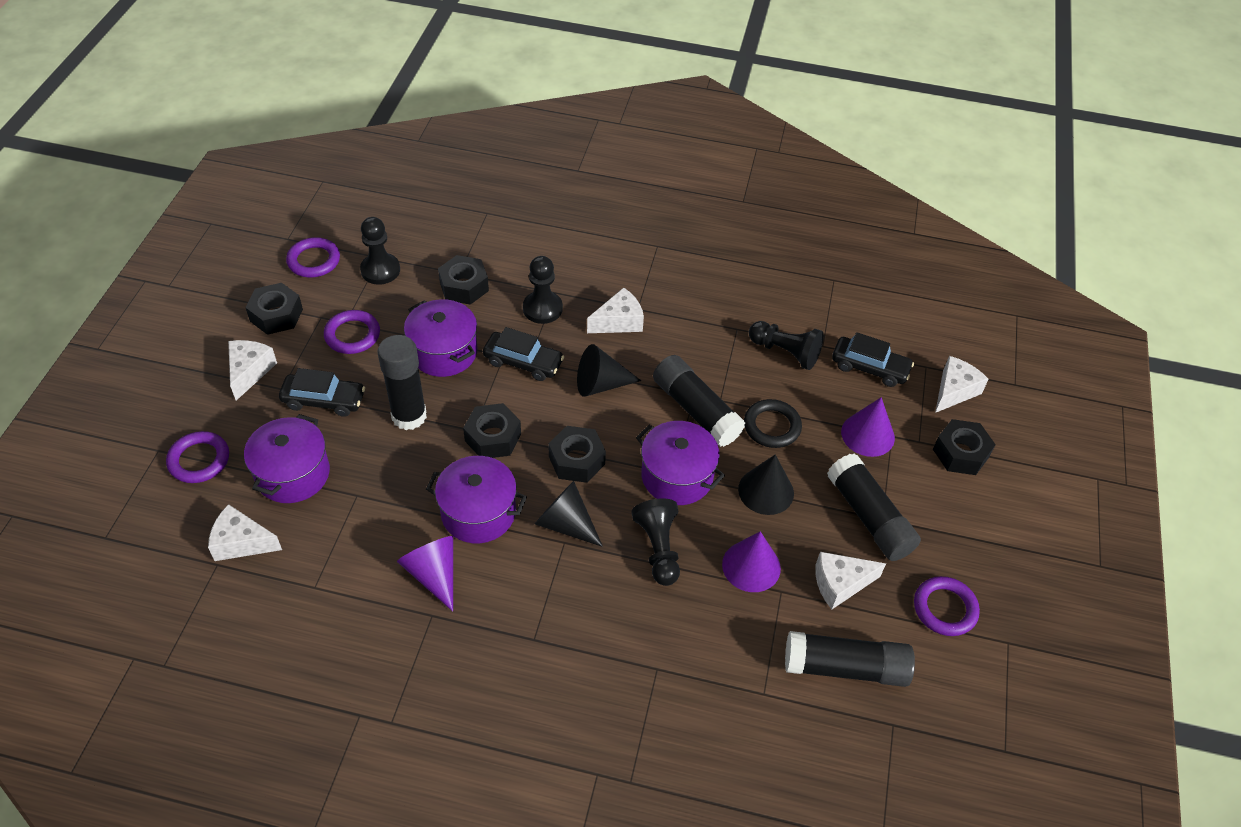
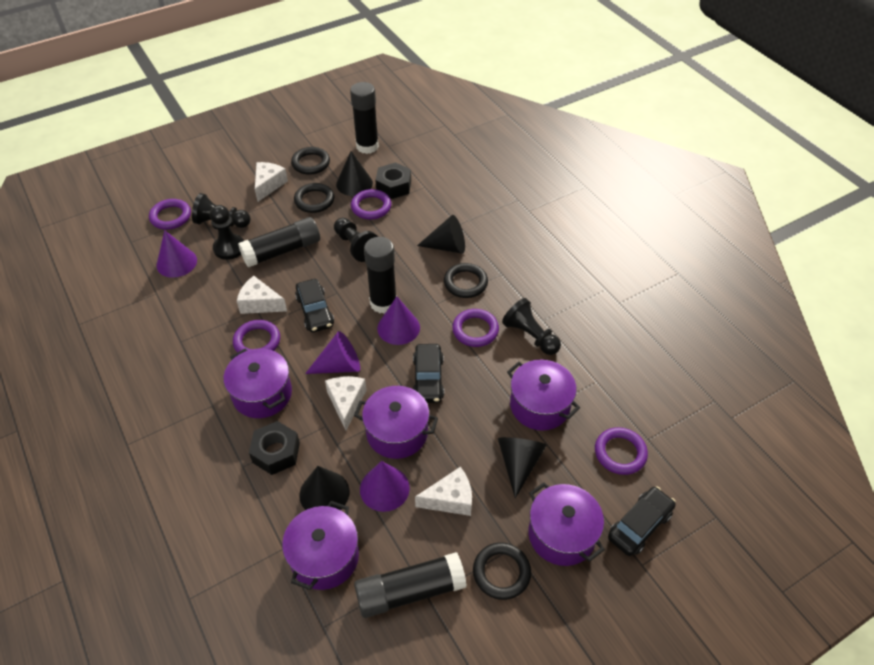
black cone: [535,481,603,547] [577,344,641,397] [738,455,794,515] = 3 -> [299,466,350,510] [336,151,373,196] [417,215,465,254] [498,437,547,498] = 4
black nut: [245,283,303,335] [438,255,489,305] [463,403,521,458] [548,426,606,483] [933,419,996,475] = 5 -> [249,421,300,475] [376,162,411,199] = 2
black ring: [744,399,802,448] = 1 -> [291,147,330,175] [294,183,334,213] [444,263,488,298] [473,542,531,600] = 4
purple cone: [397,536,453,612] [722,531,781,592] [841,397,895,457] = 3 -> [157,230,197,278] [305,331,360,374] [360,461,410,512] [377,296,420,345] = 4
purple pot: [244,414,330,503] [404,299,478,377] [426,456,527,543] [636,421,725,505] = 4 -> [224,348,292,418] [282,501,359,590] [354,386,438,459] [507,360,580,431] [528,482,605,566] = 5
purple ring: [166,431,229,483] [286,237,340,277] [324,310,380,354] [914,576,980,636] = 4 -> [149,199,191,230] [233,320,280,353] [351,189,391,220] [452,309,499,347] [595,427,648,475] = 5
white cheese: [208,504,282,561] [228,340,277,400] [587,288,644,333] [815,552,886,609] [935,356,989,413] = 5 -> [237,276,287,314] [255,162,288,202] [325,376,367,431] [415,467,472,516] = 4

